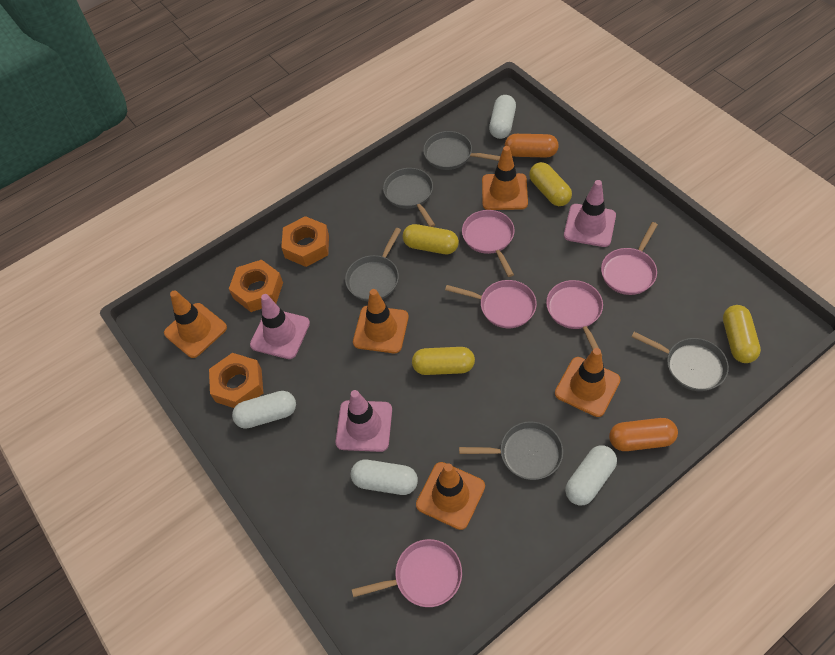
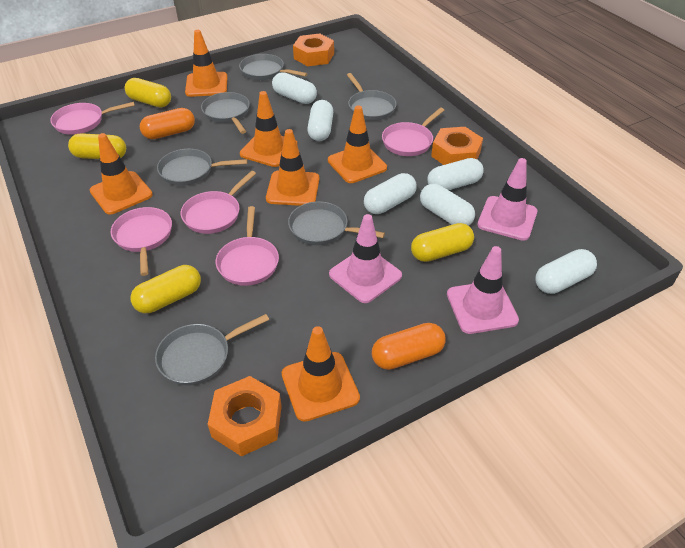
grey pan: [345,228,401,301] [383,168,435,227] [423,131,500,170] [459,421,563,480] [632,332,729,391] = 5 -> [155,314,269,386] [157,149,248,186] [201,92,250,134] [239,54,308,80] [288,201,385,245] [347,73,397,121] = 6
orange traffic cone: [164,290,227,358] [353,289,409,353] [416,462,485,530] [482,146,528,210] [555,348,621,417] = 5 -> [90,133,153,214] [185,30,227,97] [240,91,298,167] [266,129,319,206] [282,326,360,422] [328,105,387,183] = 6
white capsule: [232,391,296,429] [351,460,418,495] [489,95,516,139] [565,445,617,506] = 4 -> [272,72,317,104] [307,100,333,141] [364,173,417,214] [420,184,475,226] [428,158,484,190] [535,249,597,294] = 6

